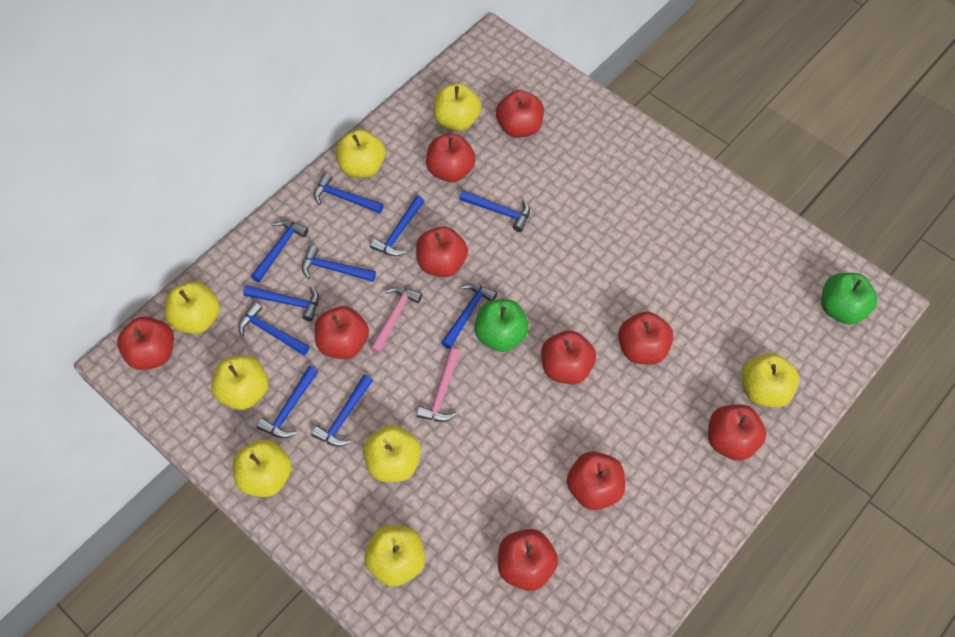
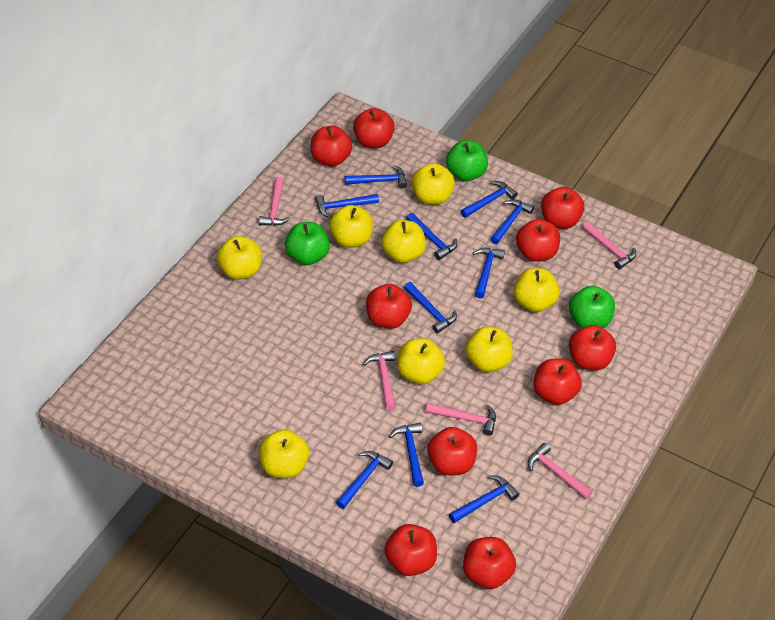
green apple: [474,299,529,352] [821,273,877,325] = 2 -> [285,222,330,265] [446,140,488,181] [569,286,615,328] = 3
pink hammer: [370,286,422,354] [416,348,460,422] = 2 -> [259,178,290,226] [363,351,396,411] [426,403,496,436] [528,443,593,499] [582,222,636,269] = 5

